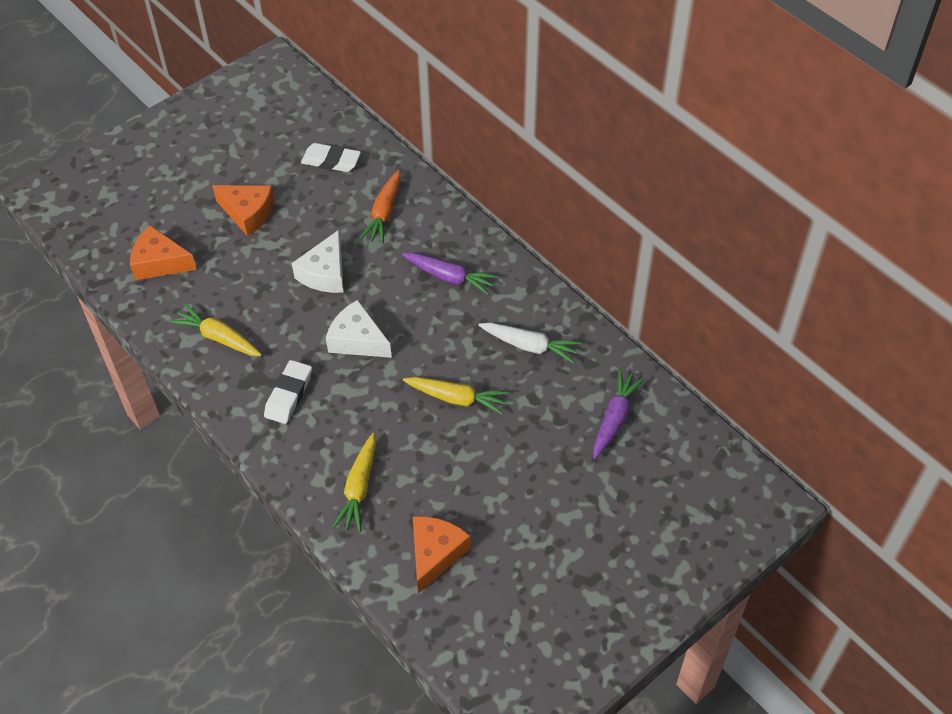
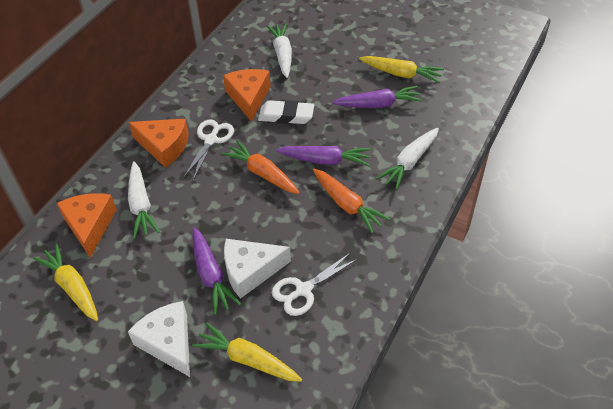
orange carrot: [359,170,401,244] = 1 -> [221,140,300,194] [313,169,390,234] = 2
purple carrot: [402,253,498,295] [593,369,645,459] = 2 -> [193,228,241,315] [276,146,371,166] [332,86,422,108] = 3
white carrot: [478,322,582,364] = 1 -> [128,161,160,239] [267,23,292,78] [376,128,439,190] = 3
white eraser: [264,360,312,424] [301,143,361,172] = 2 -> [258,100,314,124] = 1
white scissors: none = 0 -> [184,120,234,180] [272,252,358,316] = 2

